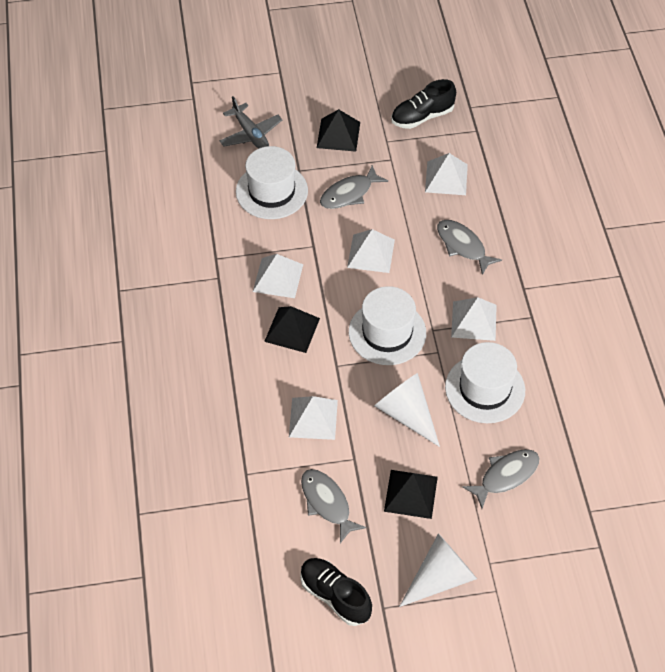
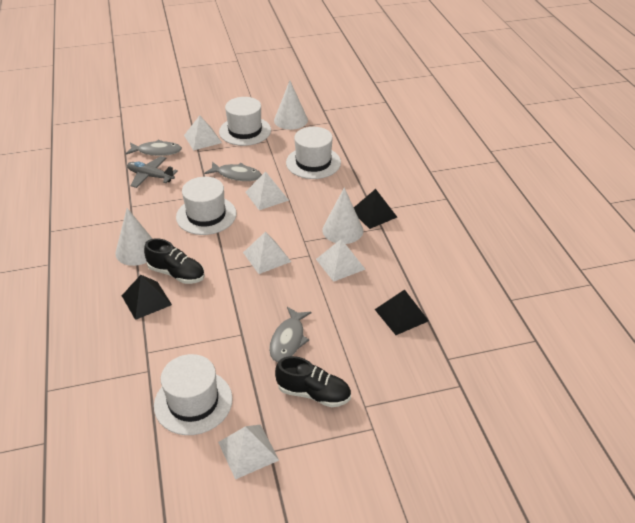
grey fish: [301,469,366,543] [320,165,388,209] [437,220,502,275] [462,449,539,509] = 4 -> [125,140,182,156] [204,161,262,181] [269,307,312,362] = 3
white cone: [375,373,440,447] [399,534,477,607] = 2 -> [115,208,153,266] [274,81,308,130] [323,187,363,244] = 3
white hat: [236,146,308,219] [349,286,426,365] [445,342,525,423] = 3 -> [154,354,233,435] [176,177,237,235] [219,97,271,146] [286,127,341,179] = 4

